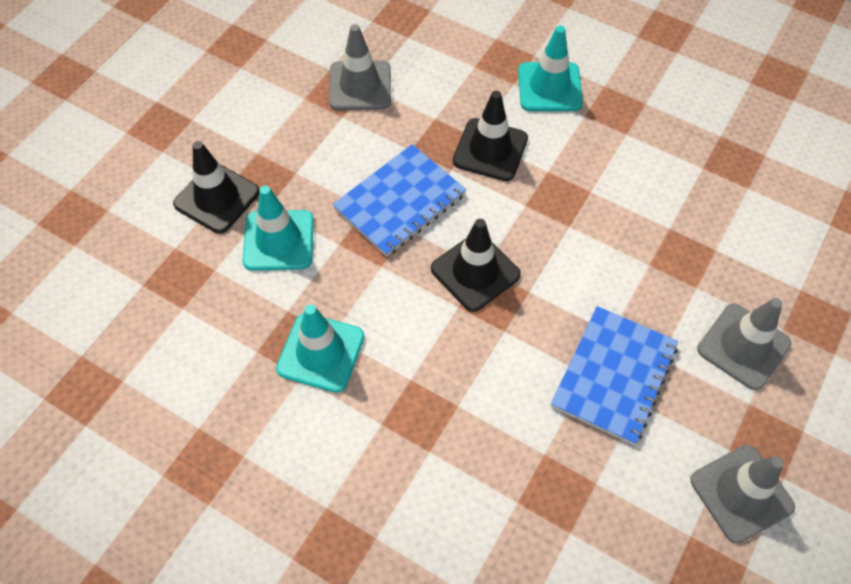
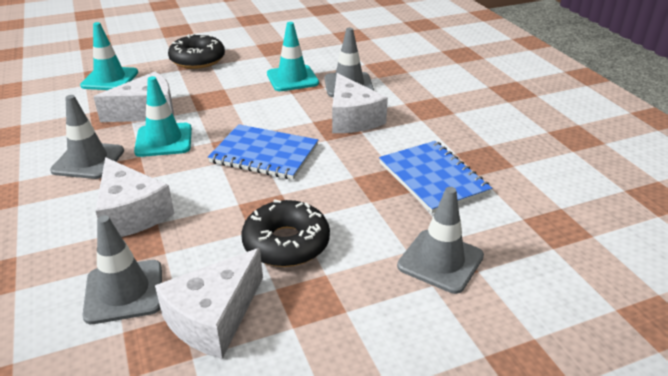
black donut: none = 0 -> [168,34,225,69] [241,199,330,267] = 2
black traffic cone: [173,141,260,234] [431,219,521,312] [453,91,528,181] = 3 -> none = 0
grey traffic cone: [329,24,391,110] [691,445,795,544] [697,298,791,390] = 3 -> [50,95,124,179] [82,215,162,324] [324,28,374,97] [397,187,484,294] = 4
white cheese: none = 0 -> [94,72,174,122] [96,157,174,237] [155,248,263,359] [332,73,388,133] = 4

